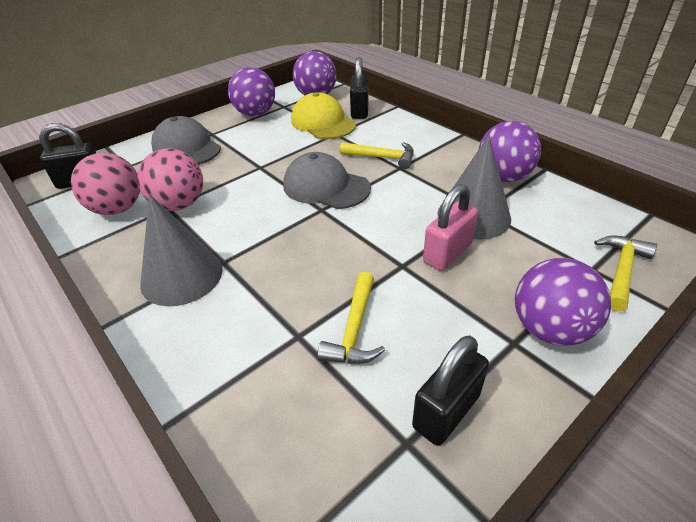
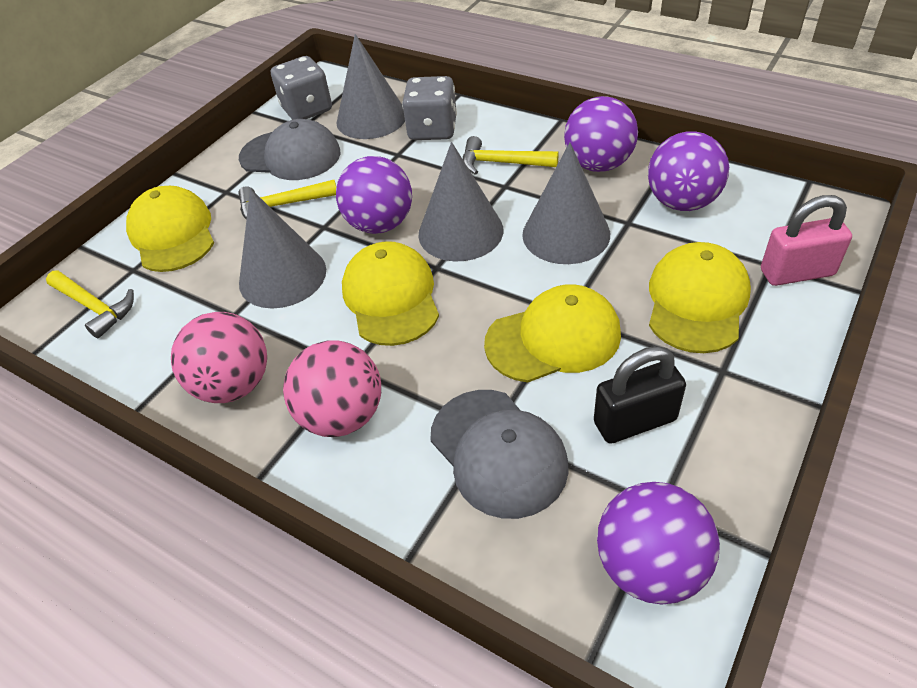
black padlock: [39,123,96,189] [350,57,368,119] [412,336,489,446] = 3 -> [594,346,686,444] = 1
grey cone: [140,194,223,306] [437,135,511,239] = 2 -> [239,189,326,309] [336,34,405,139] [418,142,503,261] [522,142,610,264] = 4
grey dice: none = 0 -> [271,56,332,120] [402,76,457,140] = 2
yellow cap: [291,92,356,139] = 1 -> [126,186,214,272] [342,241,439,346] [484,284,621,382] [649,242,751,353] = 4

